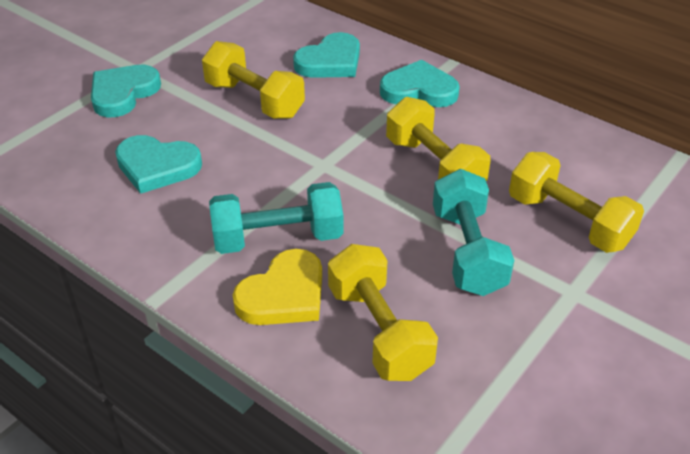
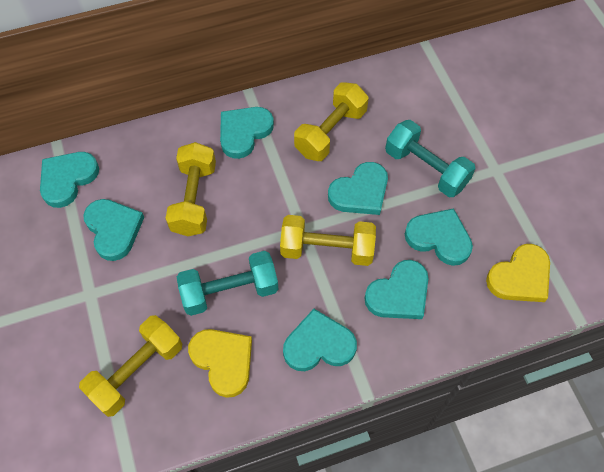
turquoise heart: [91,65,161,117] [115,135,202,194] [293,32,360,78] [380,60,460,107] = 4 -> [40,152,99,208] [83,199,144,261] [220,107,274,159] [283,309,357,371] [328,162,388,215] [365,260,429,319] [405,208,473,266] = 7
yellow heart: [233,249,322,325] = 1 -> [188,329,252,398] [486,244,550,302] = 2

